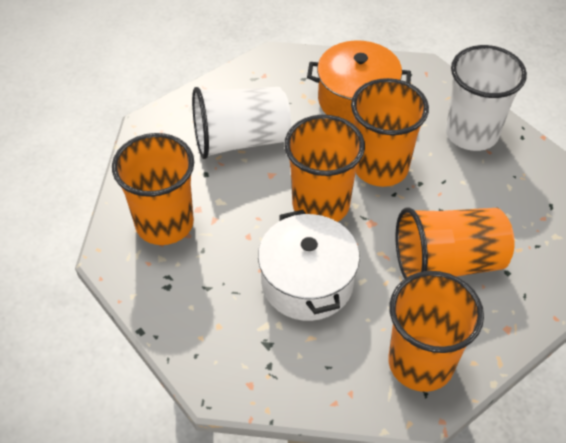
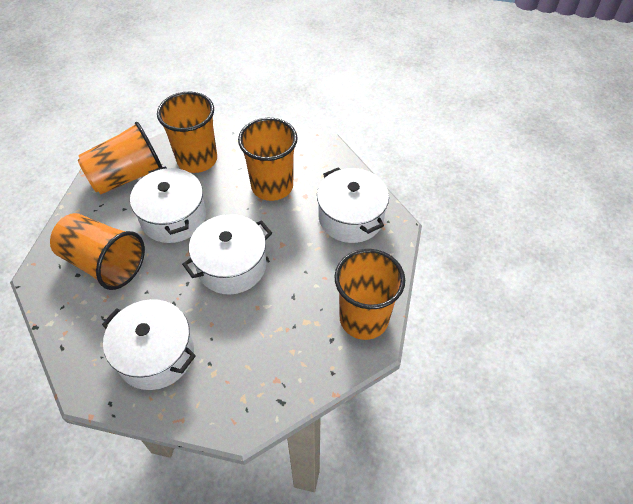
orange pot: [307,40,411,125] = 1 -> none = 0
white cup: [192,87,291,159] [445,45,527,151] = 2 -> none = 0
white pot: [258,210,360,321] = 1 -> [102,299,196,390] [130,166,206,243] [182,214,272,294] [317,167,389,243] = 4

